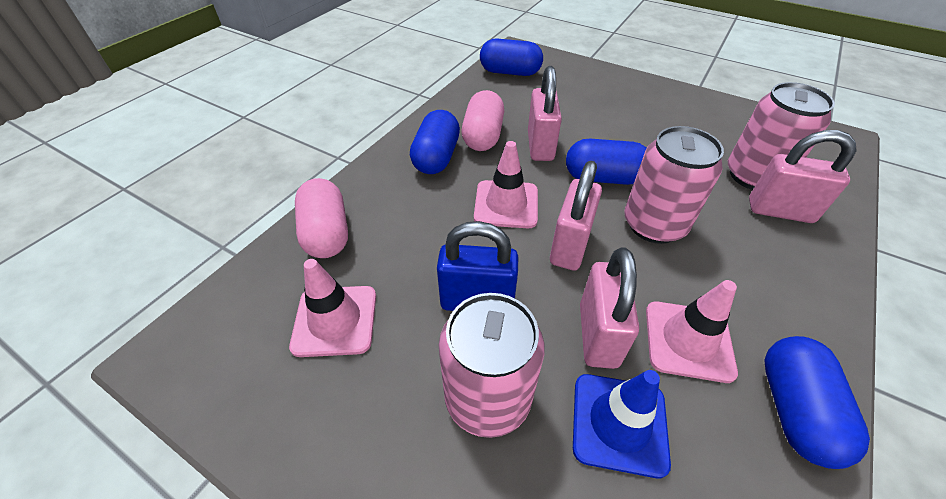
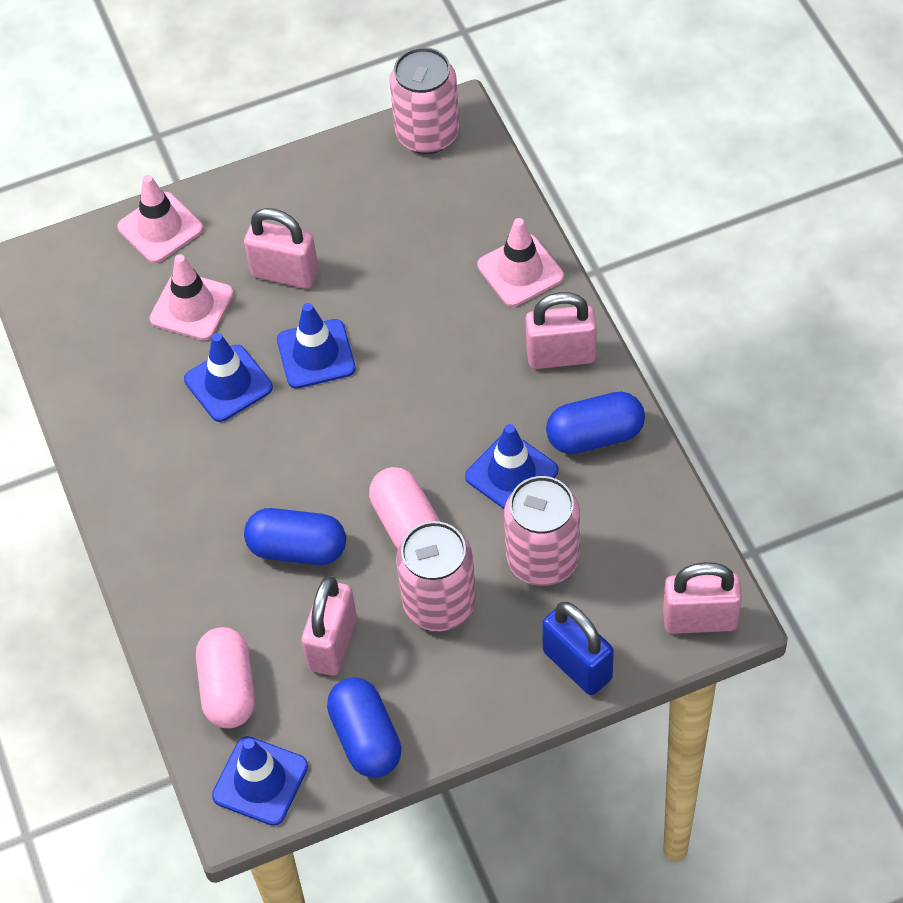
blue capsule: [410,110,460,174] [480,38,543,76] [566,139,647,185] [764,336,870,469] = 4 -> [244,508,346,565] [327,677,402,778] [546,391,645,454] = 3
blue traffic cone: [573,370,671,478] = 1 -> [184,333,273,422] [212,736,308,826] [277,303,356,389] [465,424,558,509] = 4

